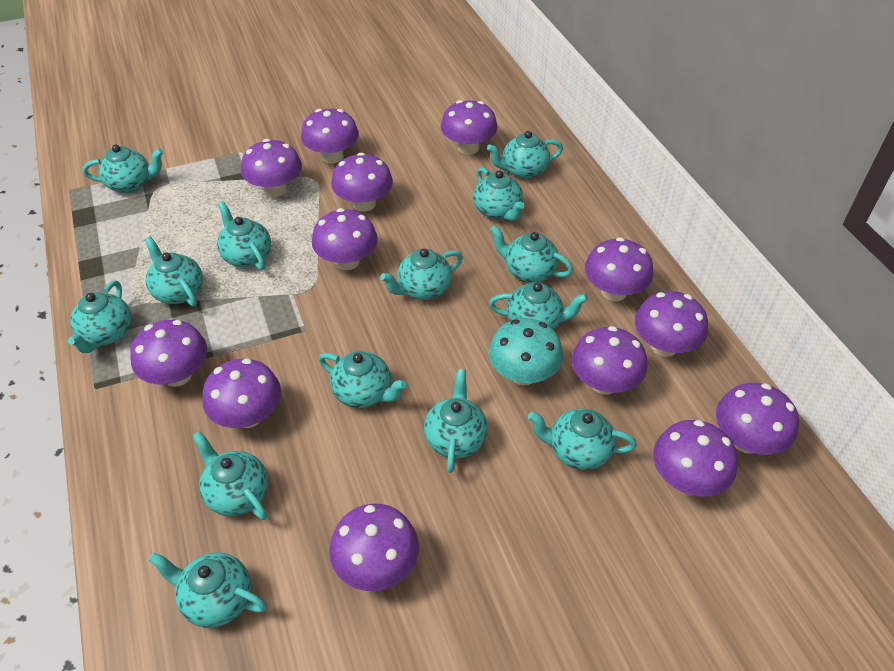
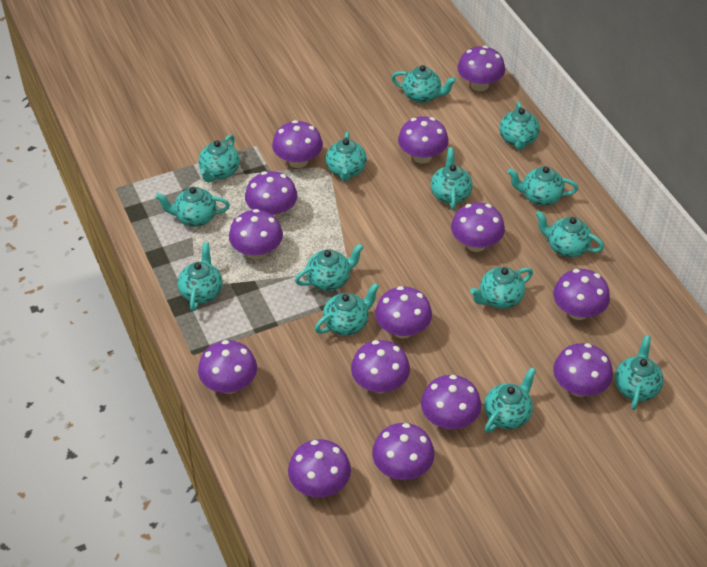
purple mushroom: [130,319,207,387] [202,358,281,428] [241,139,302,197] [301,109,359,163] [312,208,378,270] [329,504,419,591] [331,153,393,212] [441,100,498,155] [572,326,647,394] [585,237,653,301] [635,291,708,357] [653,420,738,497] [716,383,799,455] = 13 -> [198,340,257,394] [229,209,283,260] [245,171,298,219] [272,120,323,168] [288,439,351,497] [351,340,410,394] [372,423,435,480] [375,286,432,338] [398,116,448,163] [421,375,481,429] [451,202,505,252] [457,46,505,91] [553,269,610,320] [553,343,613,397] = 14
turquoise mushroom: [489,318,563,385] = 1 -> none = 0

